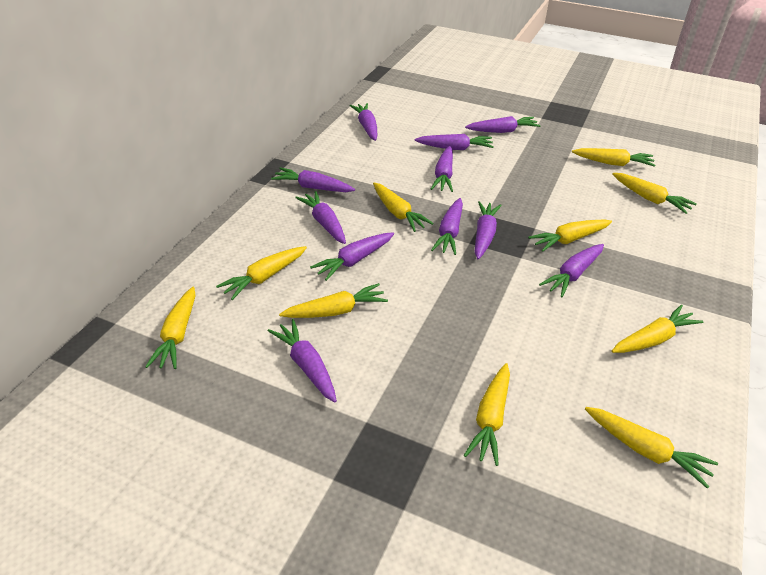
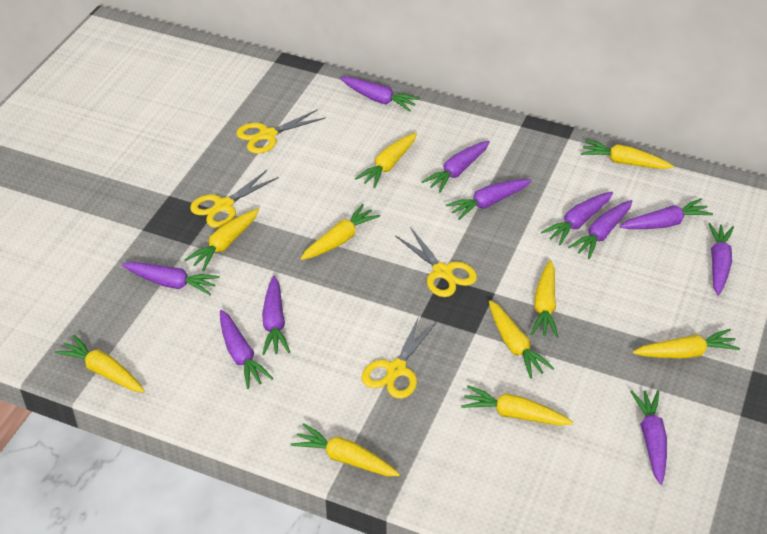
yellow scissors: none = 0 -> [190,170,279,228] [236,109,325,154] [362,316,437,399] [395,227,477,297] = 4

